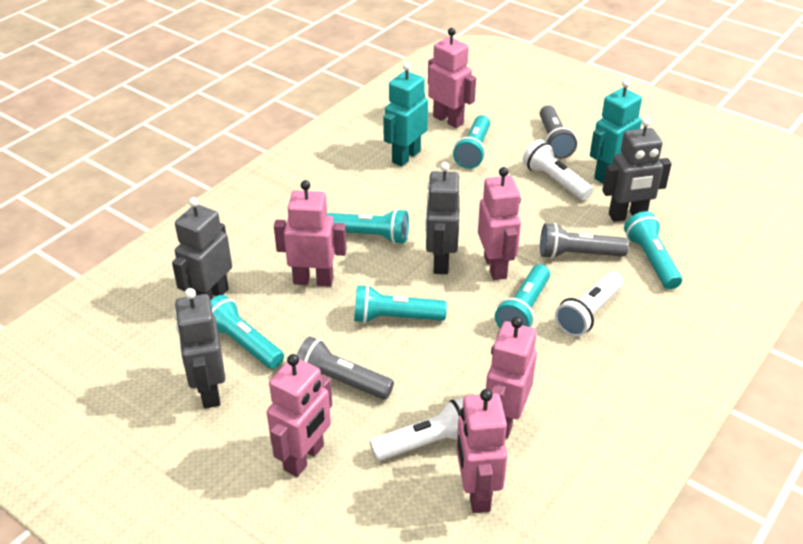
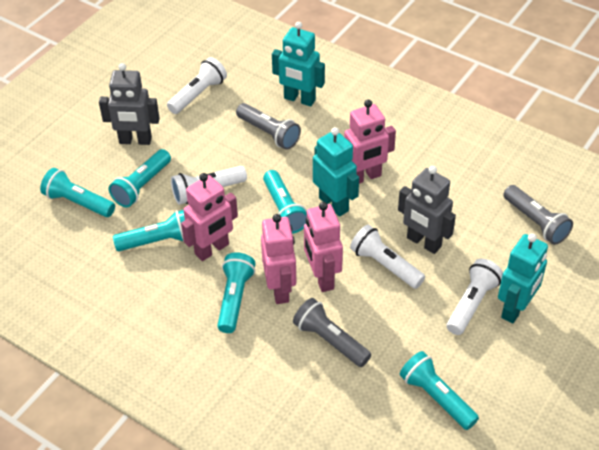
grey robot: [172,197,232,300] [174,288,225,409] [425,162,460,274] [602,118,672,222] = 4 -> [99,63,160,145] [398,166,456,254] = 2
pink robot: [267,354,332,477] [274,180,347,287] [428,28,476,128] [456,389,508,513] [478,167,521,280] [486,317,537,439] = 6 -> [181,173,238,261] [261,214,296,304] [304,202,343,292] [344,100,396,184] = 4
turquoise robot: [383,62,428,166] [590,79,642,184] = 2 -> [272,22,325,106] [313,127,359,217] [498,233,548,324] = 3
white flashlight: [370,398,464,461] [523,139,593,201] [555,271,623,337] = 3 -> [167,57,227,114] [171,166,247,205] [350,225,425,289] [447,259,503,335] = 4

